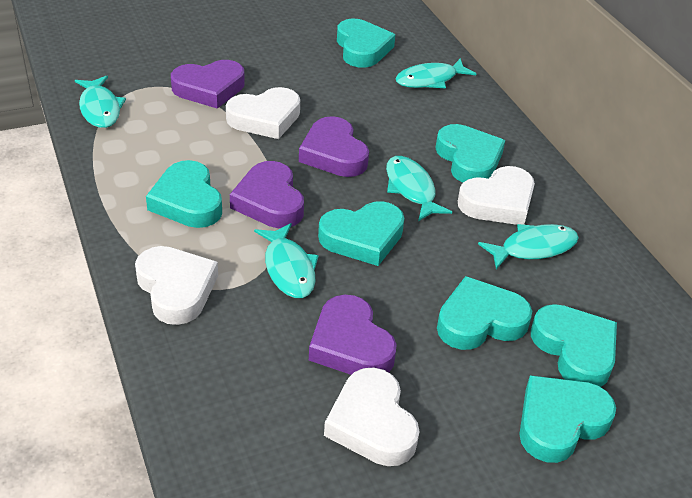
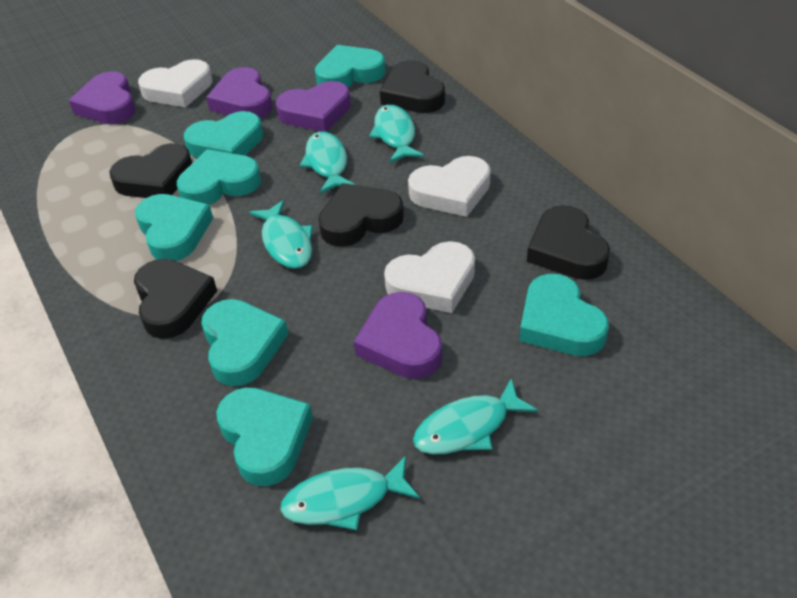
black heart: none = 0 -> [109,143,192,198] [134,259,217,339] [318,183,404,247] [380,60,445,113] [527,205,610,280] = 5
white heart: [135,246,218,325] [226,87,300,139] [324,367,419,466] [458,166,535,225] = 4 -> [138,59,212,107] [384,241,475,313] [408,156,491,217] = 3

